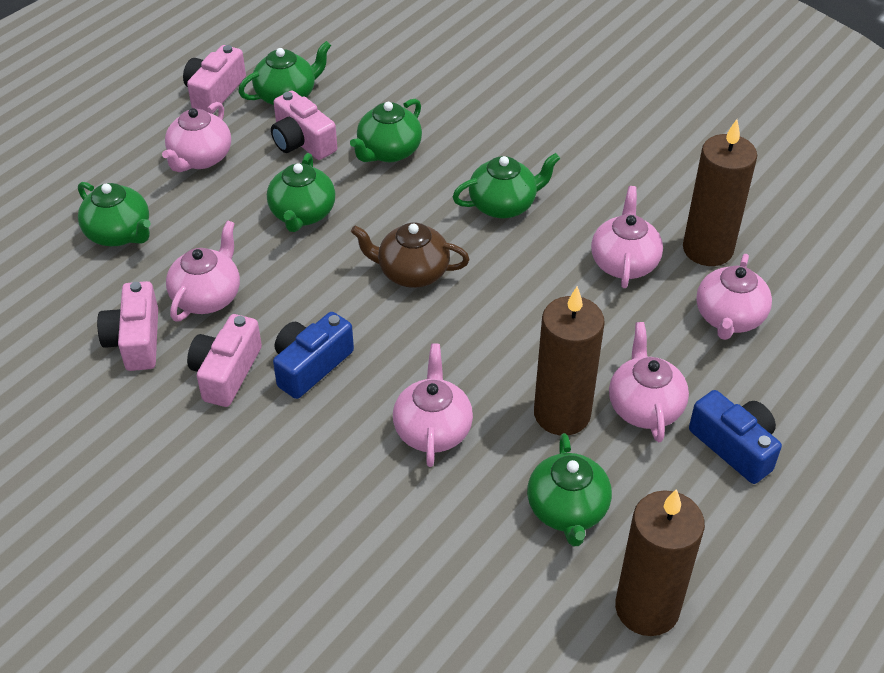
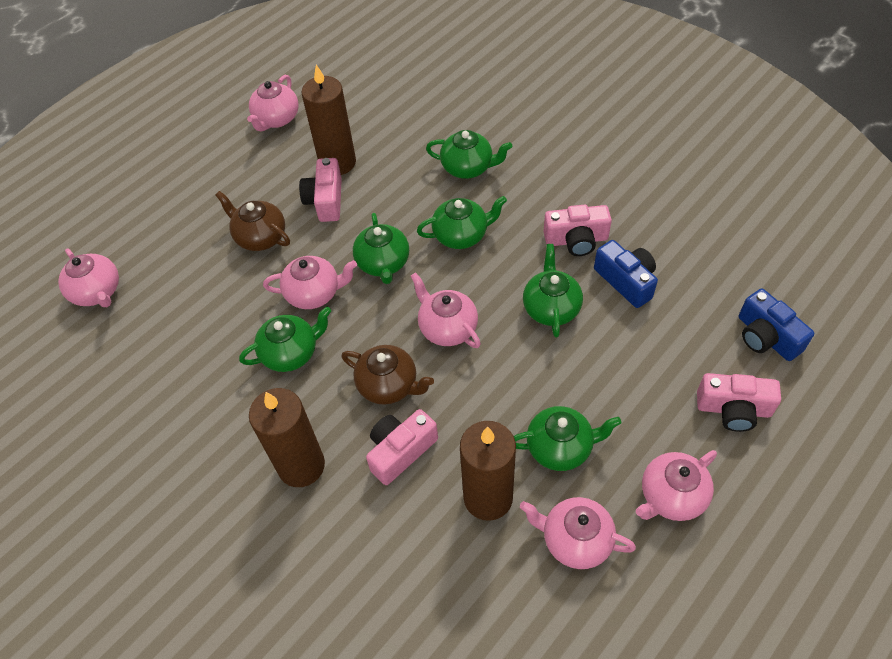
brown teapot: [351,223,469,288] = 1 -> [215,191,290,251] [341,345,434,405] = 2

